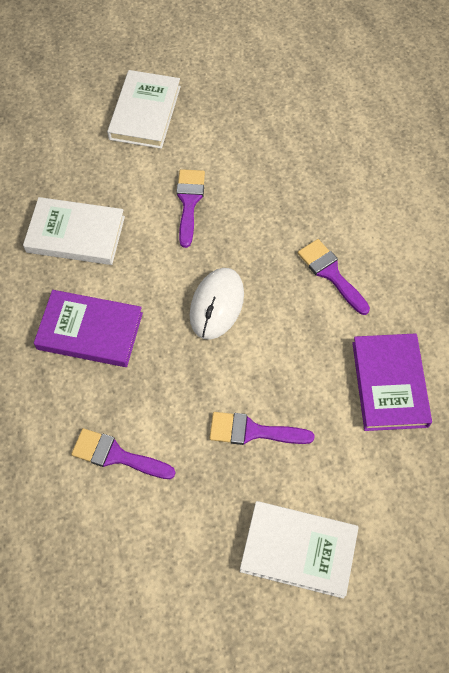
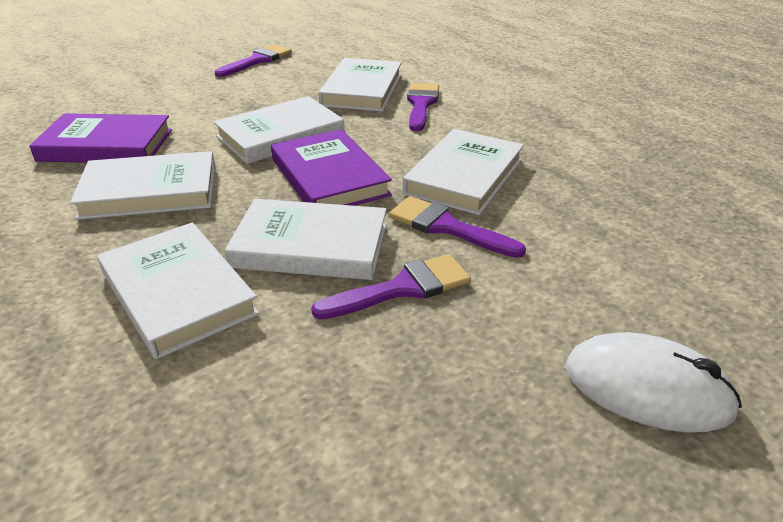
white book: [23,197,125,265] [107,70,181,149] [240,501,359,599] = 3 -> [70,151,215,220] [98,222,260,359] [214,96,345,164] [225,199,387,280] [318,58,402,112] [403,129,524,215] = 6

